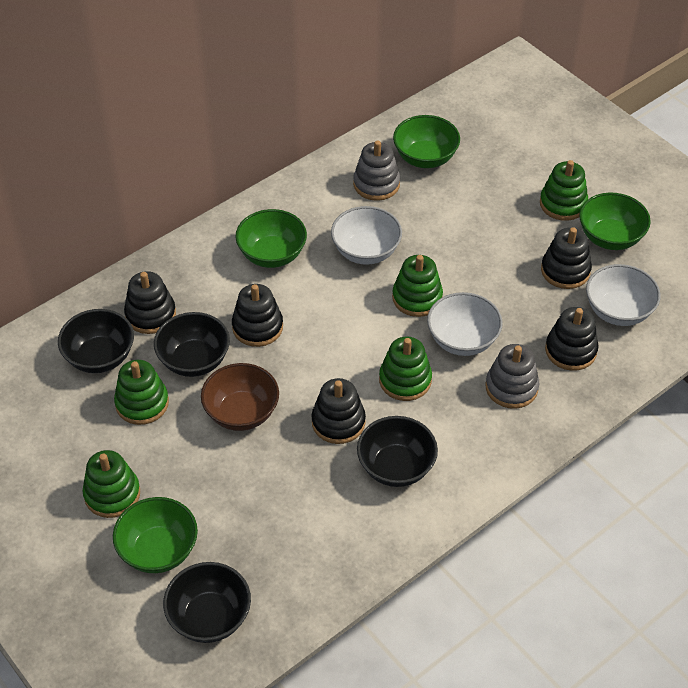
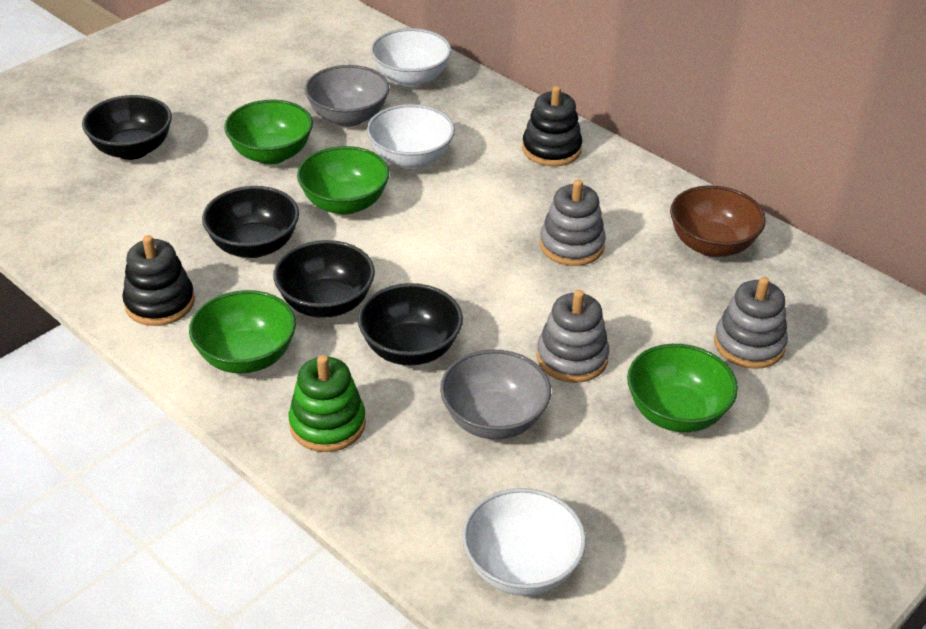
black stacking toy: [124,271,176,334] [232,284,283,347] [311,378,366,444] [541,227,592,289] [545,307,599,371] = 5 -> [122,235,195,326] [522,86,582,166] = 2
green stacking toy: [83,450,140,518] [114,360,169,425] [379,336,432,401] [392,255,443,317] [540,160,588,221] = 5 -> [289,355,366,452] = 1
grey bowl: none = 0 -> [305,65,389,127] [440,349,551,439] = 2
grey stacking toy: [353,140,400,201] [486,344,539,409] = 2 -> [537,290,609,383] [540,179,606,266] [714,277,788,369] = 3

